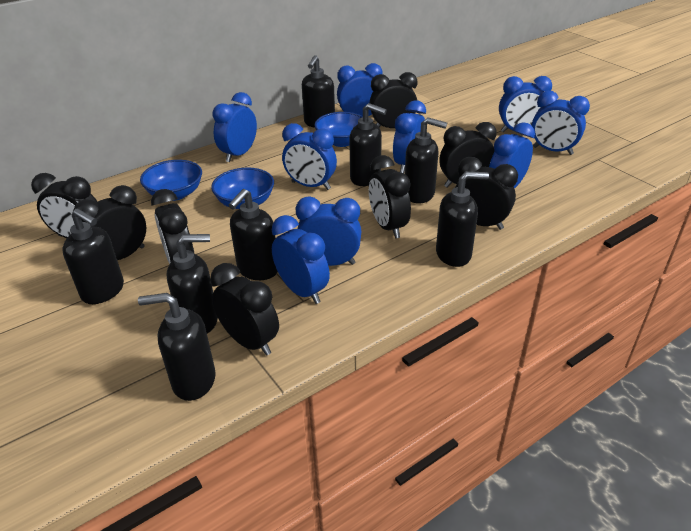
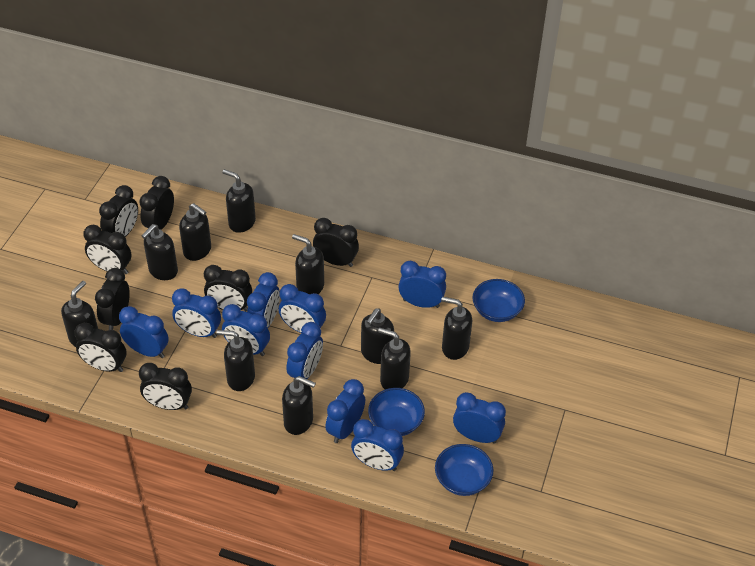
black soap dispenser: [62,208,124,304] [138,293,216,401] [167,234,218,334] [229,189,278,280] [302,55,335,128] [349,103,387,186] [405,117,447,204] [436,171,489,267] = 8 -> [61,281,98,347] [142,224,178,280] [179,203,211,261] [217,330,255,391] [222,169,256,233] [282,376,316,435] [292,234,324,294] [361,308,394,364] [378,328,411,389] [441,297,472,360] = 10
blue clock: [212,92,257,162] [272,215,330,304] [282,123,337,190] [296,196,361,266] [337,63,383,116] [393,100,426,173] [489,122,535,189] [499,76,552,133] [532,91,590,155] = 9 -> [119,306,169,358] [172,288,221,338] [222,304,270,356] [247,272,280,328] [279,284,326,333] [286,322,323,379] [325,379,365,443] [351,419,404,471] [398,261,446,308] [453,392,506,444] = 10

